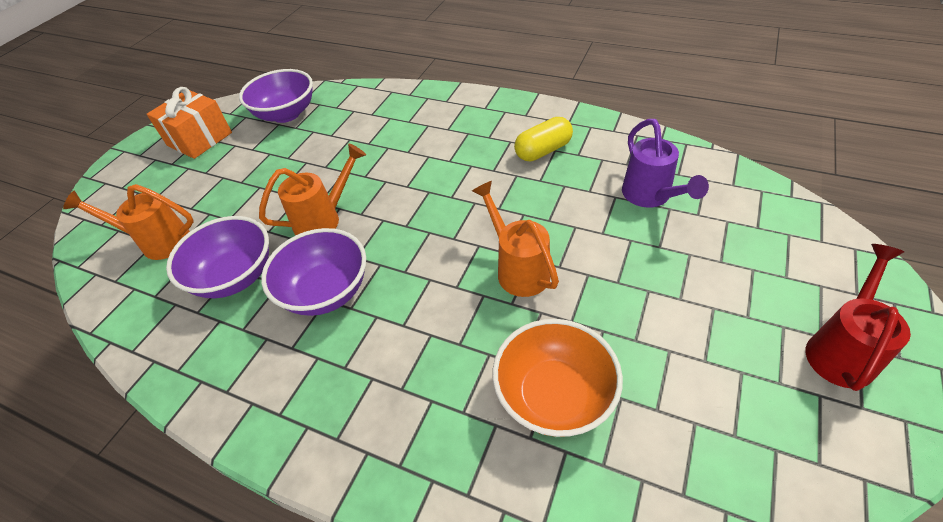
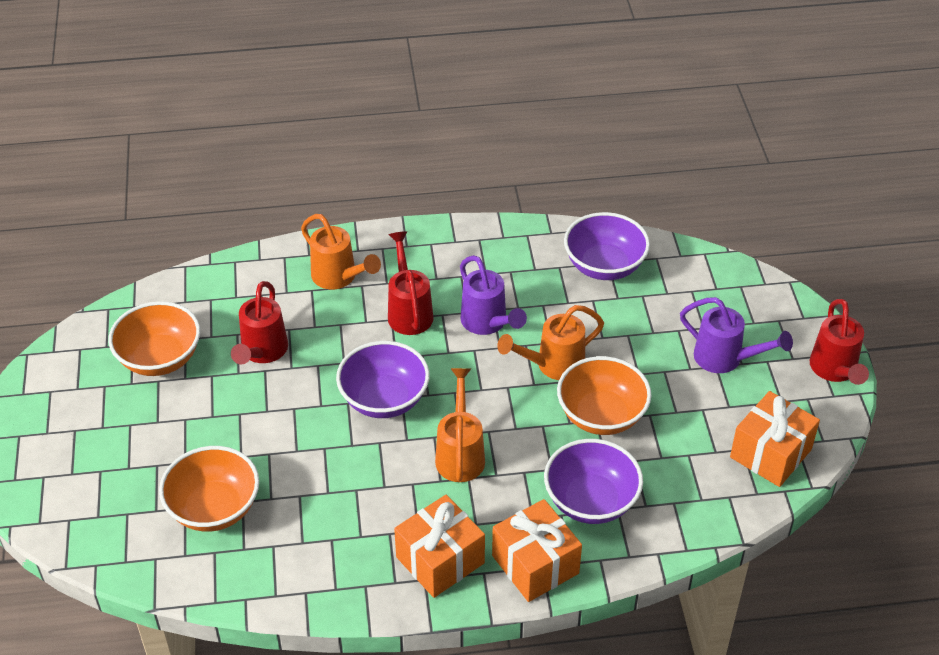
orange bowl: [492,319,623,437] = 1 -> [108,301,200,376] [159,446,259,532] [557,356,651,435] = 3
orange gift: [146,87,232,159] = 1 -> [394,495,485,598] [492,499,582,602] [730,391,820,487] = 3
purple watering can: [622,119,709,208] = 1 -> [460,255,527,335] [680,297,793,373] = 2
red watering can: [806,244,911,391] = 1 -> [231,281,288,364] [388,231,434,335] [810,299,869,385] = 3
yellow capsule: [514,117,573,161] = 1 -> none = 0

